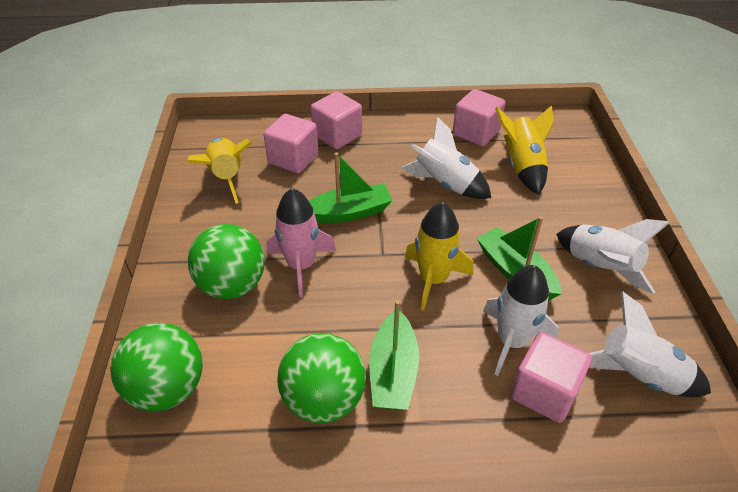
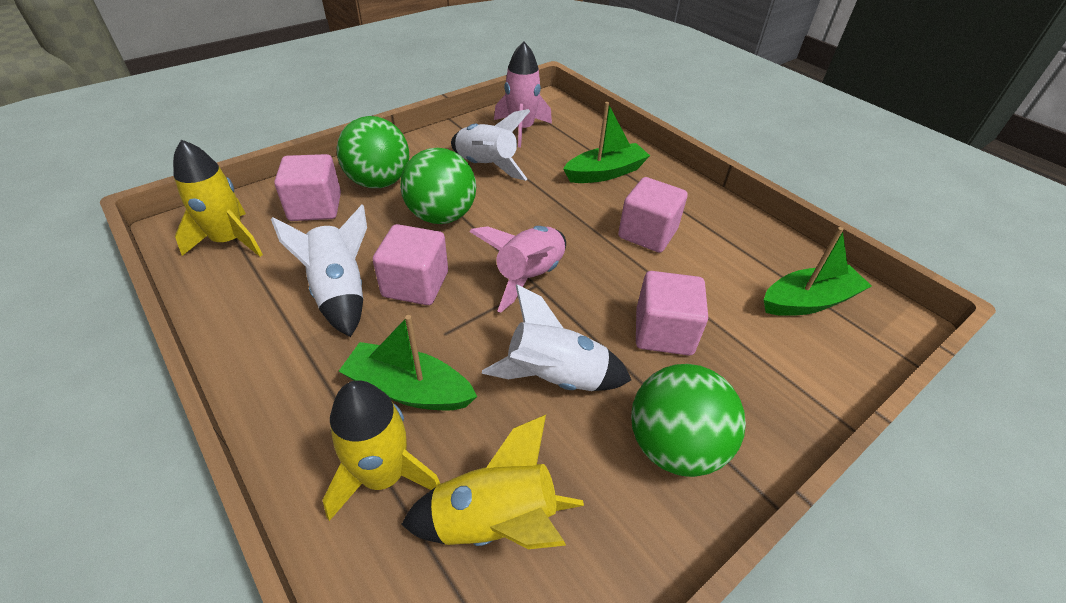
pink rocket: [267,188,336,297] = 1 -> [469,226,566,313] [494,41,552,147] = 2
white rocket: [401,117,491,199] [483,265,559,376] [556,219,670,294] [589,291,711,397] = 4 -> [271,205,367,337] [451,109,530,181] [482,284,631,391] = 3

